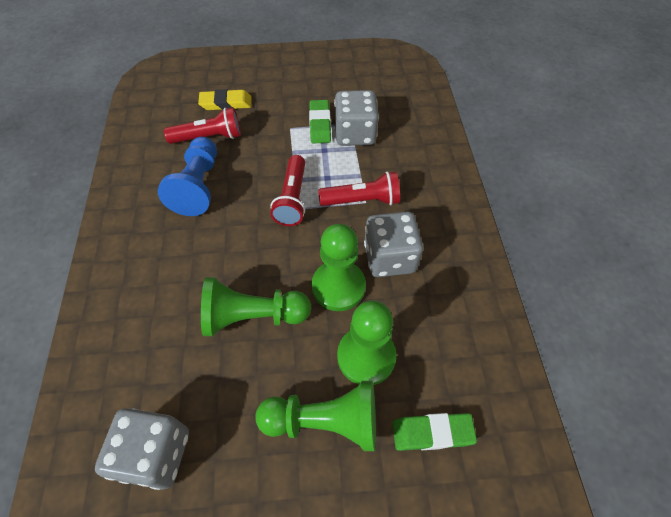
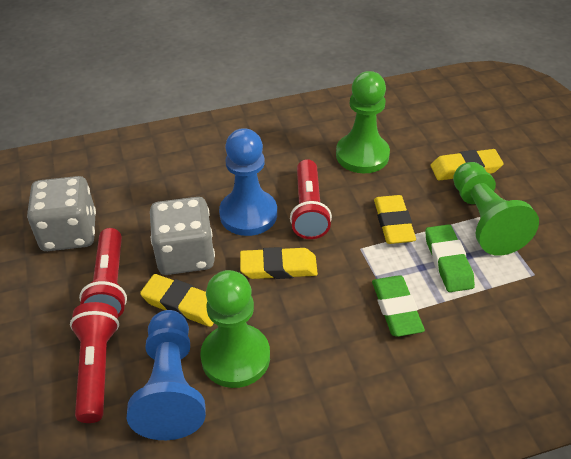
blue pawn: [158,137,217,216] = 1 -> [127,310,206,440] [219,128,277,236] = 2
green pawn: [201,277,311,336] [255,381,376,451] [312,224,366,311] [337,300,397,385] = 4 -> [200,270,270,388] [336,71,390,173] [453,162,539,256] = 3
grey dice: [95,408,189,490] [334,90,379,146] [364,212,423,277] = 3 -> [27,176,96,251] [150,197,215,275] = 2
yellow eraser: [198,89,251,110] = 1 -> [140,274,214,327] [240,247,318,279] [374,195,416,244] [431,149,503,181] = 4

